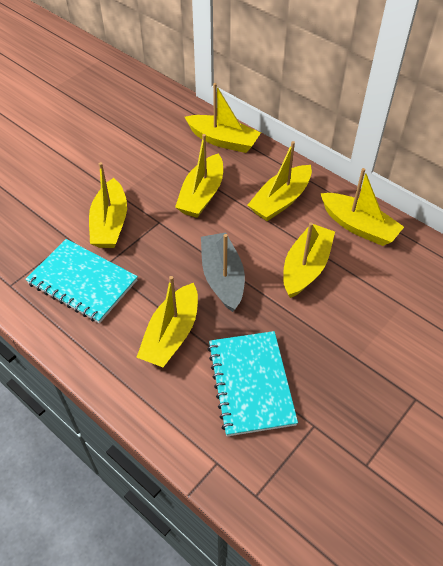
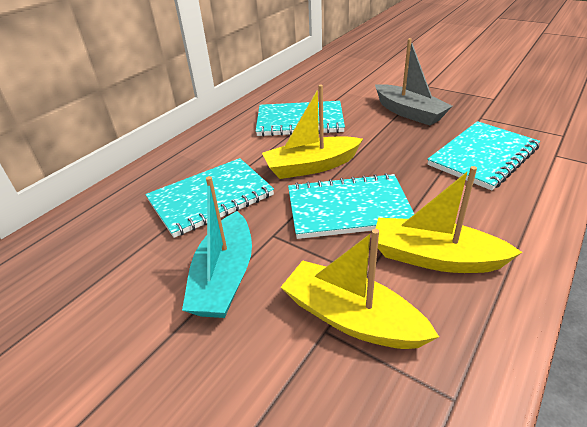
turquoise boat: none = 0 -> [182,176,252,318] = 1
turquoise notebook: [25,239,138,323] [208,331,298,436] = 2 -> [145,158,274,238] [256,101,345,137] [288,173,414,239] [427,121,540,190] = 4
yellow boat: [89,162,127,248] [136,276,198,367] [175,134,223,218] [185,83,261,153] [248,141,312,221] [283,222,335,298] [320,168,404,246] = 7 -> [262,85,363,179] [281,229,439,349] [376,166,523,273] = 3

